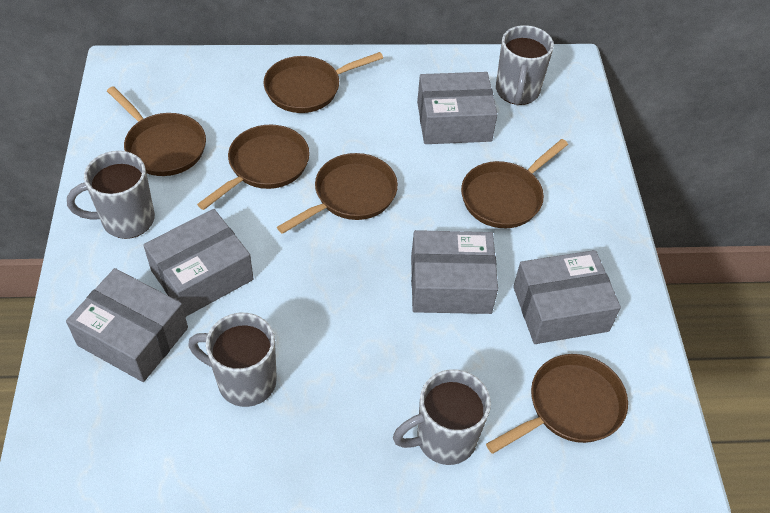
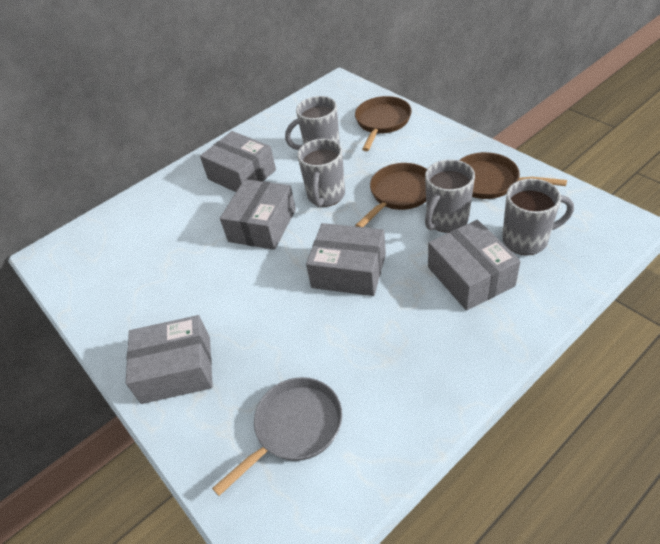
brown pan: [107,86,206,176] [197,124,310,210] [263,52,383,113] [277,153,398,234] [461,139,568,228] [486,354,628,454] = 6 -> [355,96,412,151] [355,163,427,227] [459,152,567,199] = 3
grey pan: none = 0 -> [212,377,342,496] = 1

